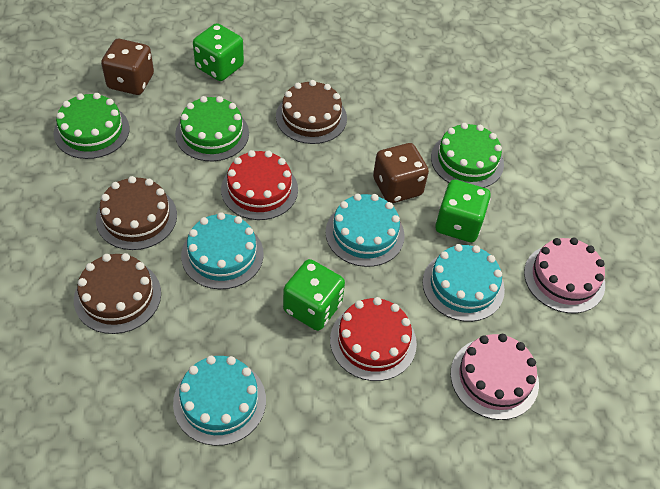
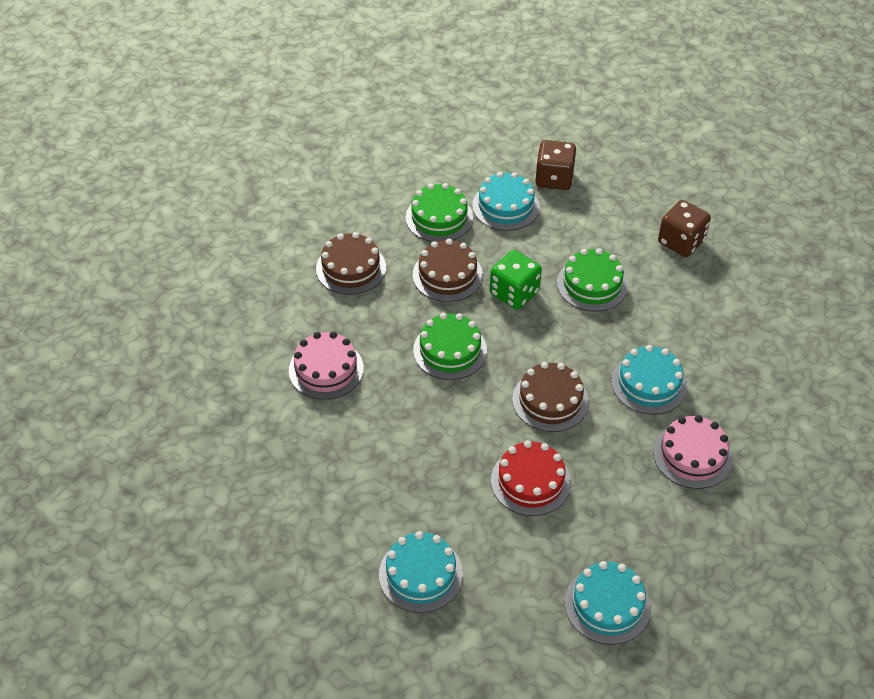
green dice: [193,23,244,81] [283,259,345,331] [435,179,491,242] = 3 -> [490,250,542,309] = 1
red cake: [221,150,298,220] [330,297,417,381] = 2 -> [491,440,571,516] = 1

